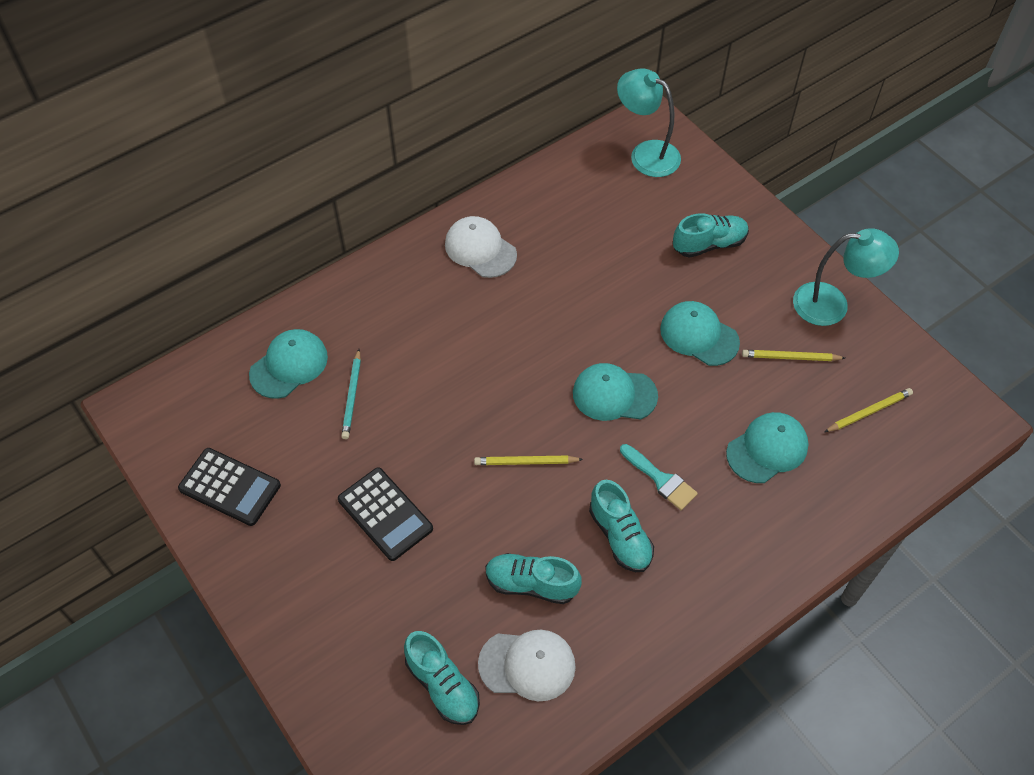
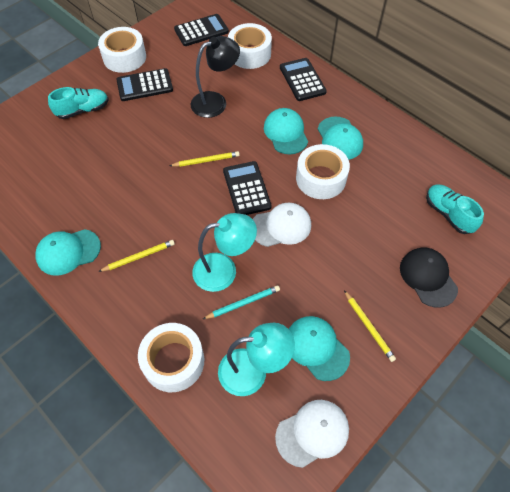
black calculator: [178,448,281,526] [338,467,433,561] = 2 -> [116,68,173,101] [174,14,229,46] [223,161,272,215] [280,58,327,101] = 4
black cap: none = 0 -> [400,248,458,308] = 1
black lamp: none = 0 -> [191,36,240,118] = 1
turquoise brush: [620,444,698,510] = 1 -> none = 0
turquoise shoe: [404,631,480,725] [485,553,582,604] [589,480,654,572] [673,213,749,258] = 4 -> [48,87,109,119] [426,185,484,234] = 2
white tape: none = 0 -> [98,27,146,73] [138,323,204,392] [228,23,272,69] [296,144,350,199] = 4

